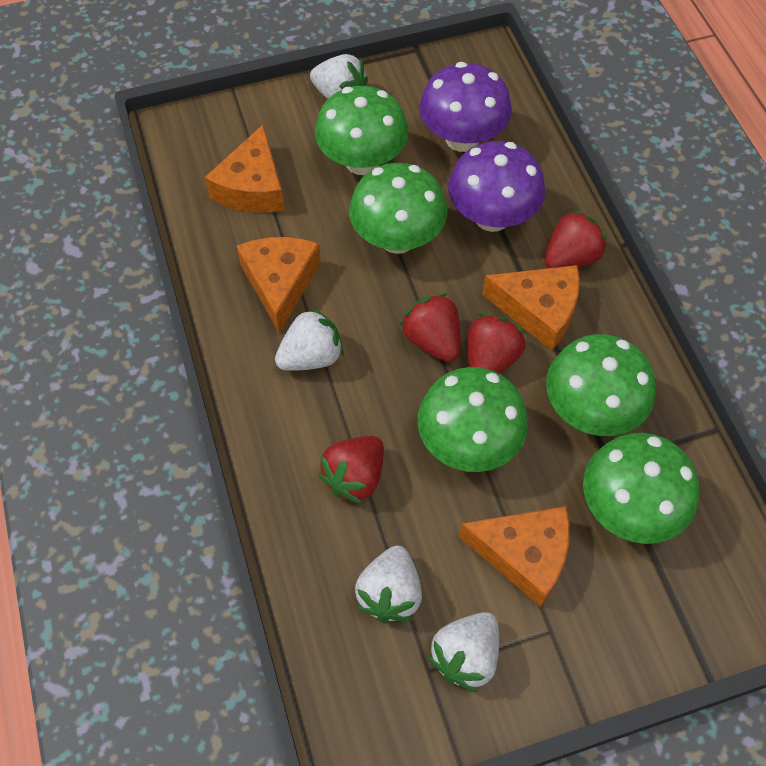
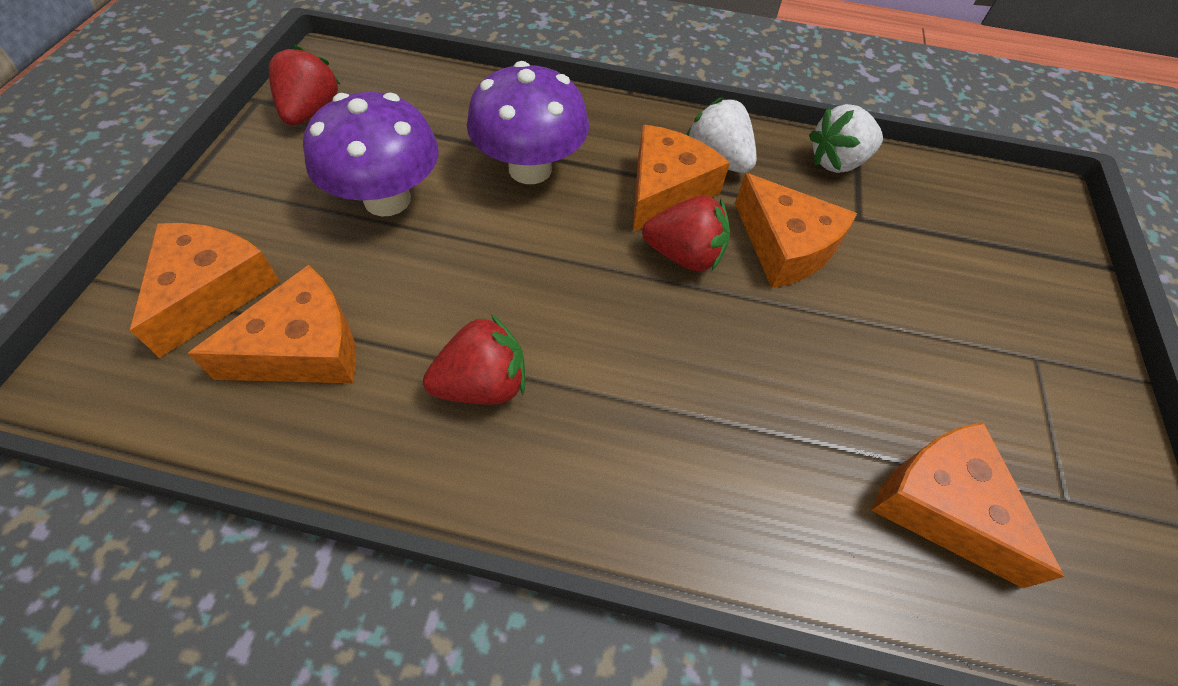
green mushroom: [315,86,409,175] [349,163,447,254] [418,367,528,472] [546,334,656,436] [583,433,699,544] = 5 -> none = 0
orange cheese: [205,125,284,212] [237,237,321,333] [459,506,570,607] [482,265,580,351] = 4 -> [130,223,280,358] [187,265,356,383] [633,125,730,232] [735,173,857,288] [871,422,1065,588] = 5
red strawberry: [318,436,384,504] [400,293,460,362] [467,313,526,374] [545,209,607,268] = 4 -> [269,45,341,125] [423,314,525,404] [642,196,730,271] = 3
white strawberry: [275,308,344,371] [310,54,368,99] [355,545,422,623] [428,612,499,692] = 4 -> [686,97,757,173] [809,104,883,173] = 2

